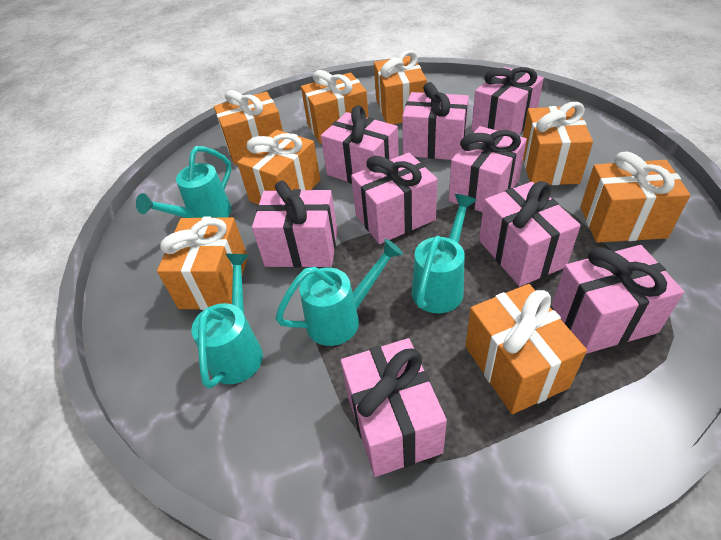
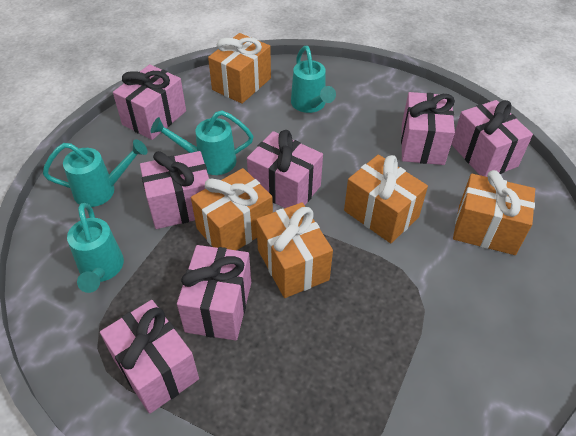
orange gift: [157,217,248,310] [214,90,283,165] [237,130,321,205] [301,70,369,144] [374,50,427,124] [465,284,587,414] [523,102,593,185] [580,151,690,243] = 8 -> [191,168,273,250] [208,33,271,104] [256,202,333,298] [344,154,428,243] [453,170,535,255] = 5
pink gift: [252,181,337,268] [321,105,399,184] [341,338,447,477] [351,153,438,244] [402,82,469,160] [449,126,527,212] [471,67,544,135] [479,181,581,286] [552,245,684,354] = 9 -> [100,300,199,414] [113,64,186,140] [140,151,209,229] [177,245,251,341] [247,130,323,208] [401,92,455,165] [451,100,533,177] = 7

